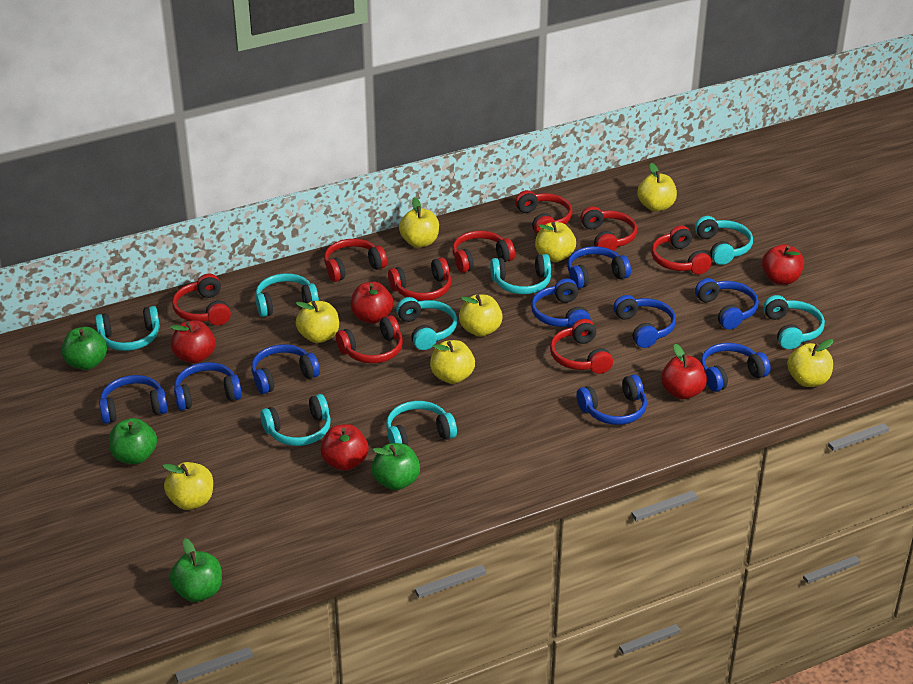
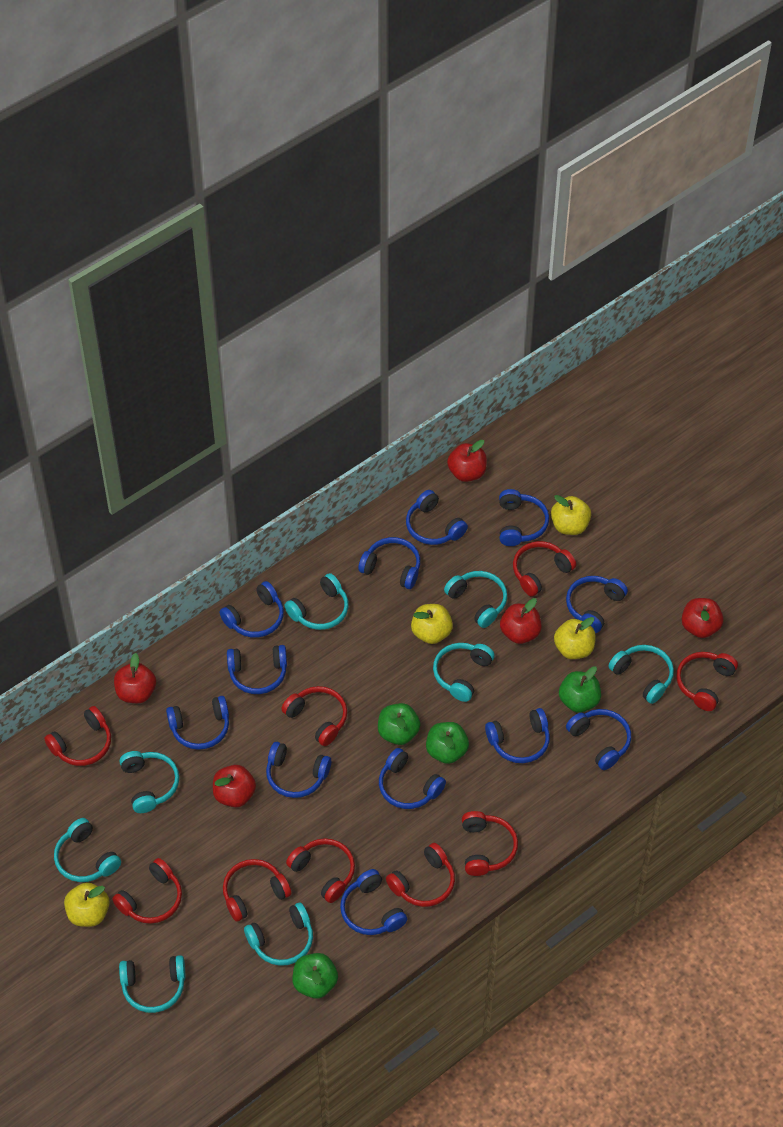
blue headphones: [99,375,168,424] [174,362,242,411] [251,344,320,394] [531,278,591,328] [567,246,631,289] [577,374,647,425] [613,295,676,348] [695,278,759,330] [700,343,771,392] = 9 -> [166,696,229,750] [219,581,284,638] [227,645,287,694] [266,742,331,798] [340,869,407,935] [358,537,420,589] [379,748,446,809] [406,490,468,545] [485,708,550,763] [499,489,549,546] [566,576,628,633] [566,709,631,770] = 12
yellow apple: [163,462,213,510] [296,301,339,343] [399,197,439,248] [430,340,475,384] [459,294,503,337] [535,222,576,262] [637,163,677,212] [787,339,833,387] = 8 -> [64,882,110,927] [411,604,453,644] [551,495,591,535] [554,617,596,659] = 4

